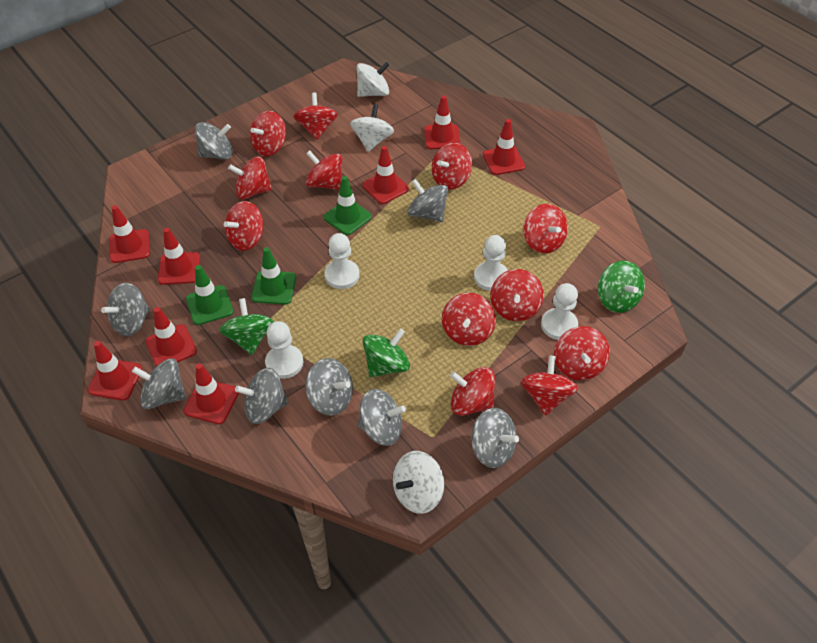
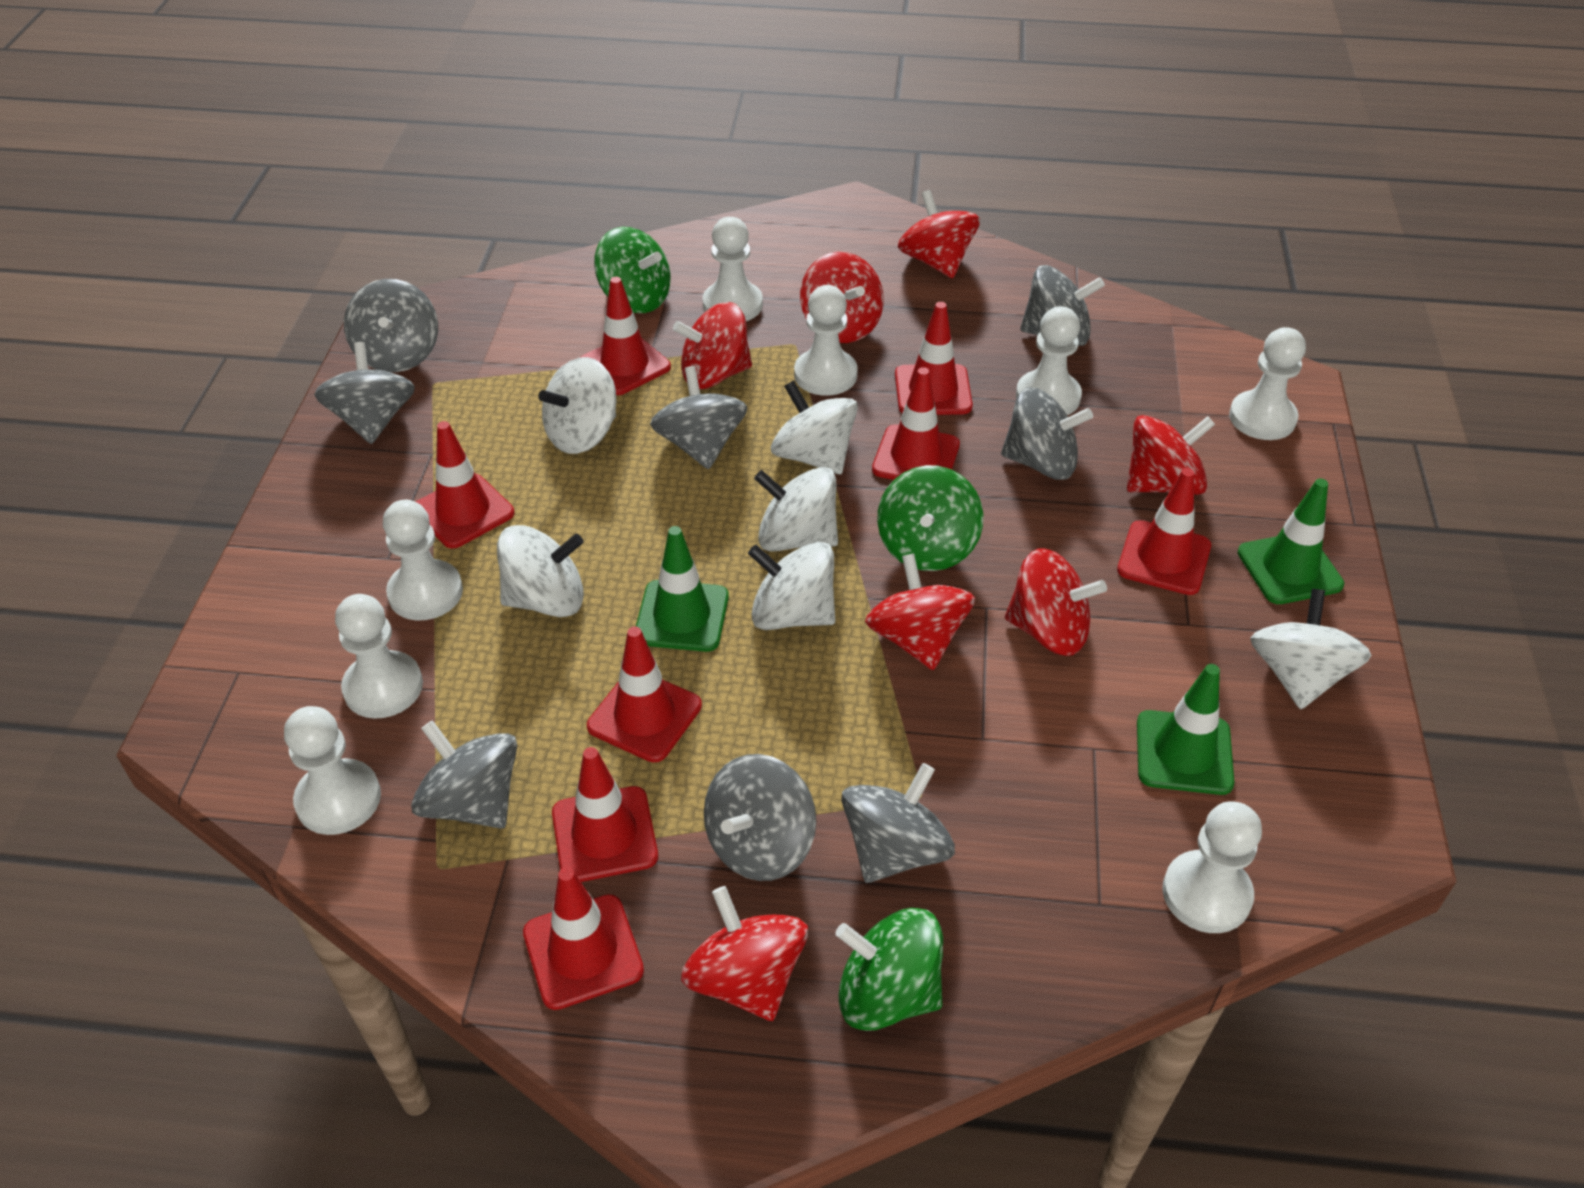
red spinning top: [224,201,263,251] [228,156,272,199] [250,111,286,156] [293,92,338,140] [306,150,342,190] [432,143,472,190] [442,293,496,346] [450,367,495,416] [490,269,544,321] [520,356,578,416] [523,204,568,254] [554,326,610,380] = 12 -> [673,302,752,389] [681,886,808,1021] [800,252,884,343] [865,553,975,670] [898,190,980,278] [1005,548,1107,656] [1127,415,1215,495] = 7
white pawn: [265,321,303,379] [325,233,360,289] [474,235,508,291] [541,283,578,340] = 4 -> [284,706,381,835] [335,594,423,719] [383,500,463,620] [703,217,763,321] [794,285,857,396] [1016,306,1082,415] [1162,801,1262,933] [1229,327,1306,440] = 8
white spinning top: [350,104,394,152] [357,62,389,97] [393,451,444,514] = 3 -> [497,525,584,617] [538,357,616,454] [748,542,835,630] [754,467,838,552] [771,380,858,474] [1250,589,1372,709] = 6

